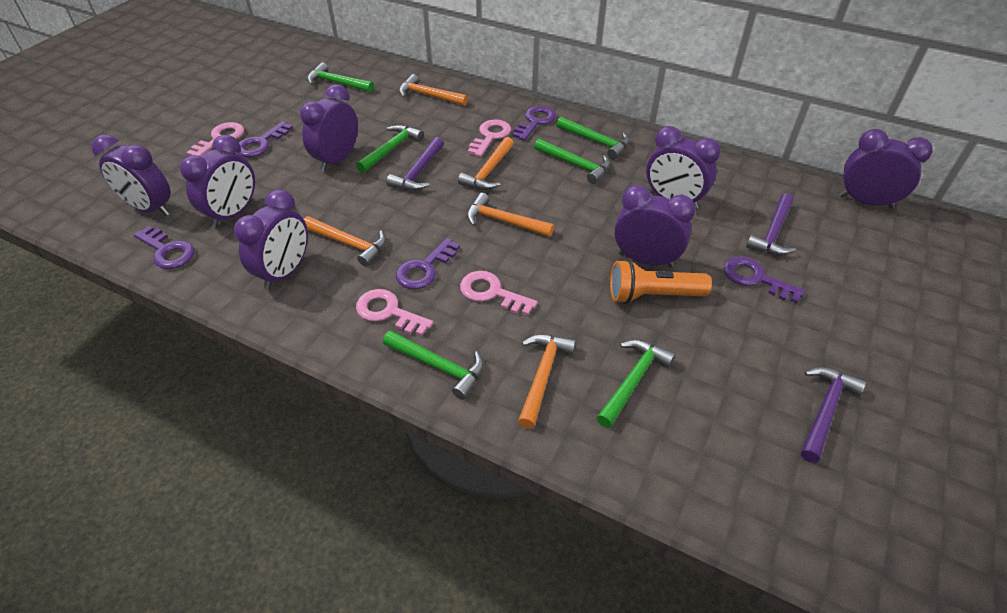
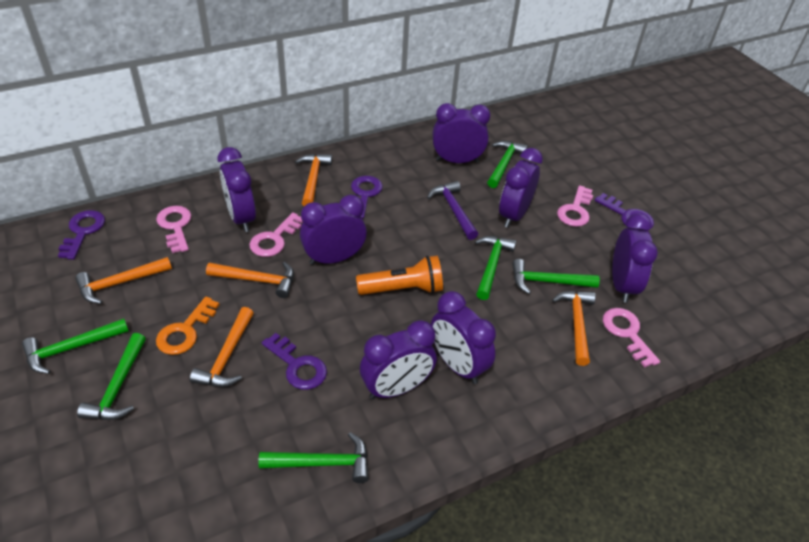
orange key: none = 0 -> [156,296,220,355] = 1
purple hammer: [386,137,444,191] [746,193,796,256] [801,367,866,463] = 3 -> [427,181,478,240] = 1
purple key: [134,226,194,269] [237,121,293,157] [396,238,460,289] [512,106,556,141] [724,256,805,303] = 5 -> [58,210,105,260] [262,333,327,390] [351,176,383,218] [595,193,654,231] = 4

